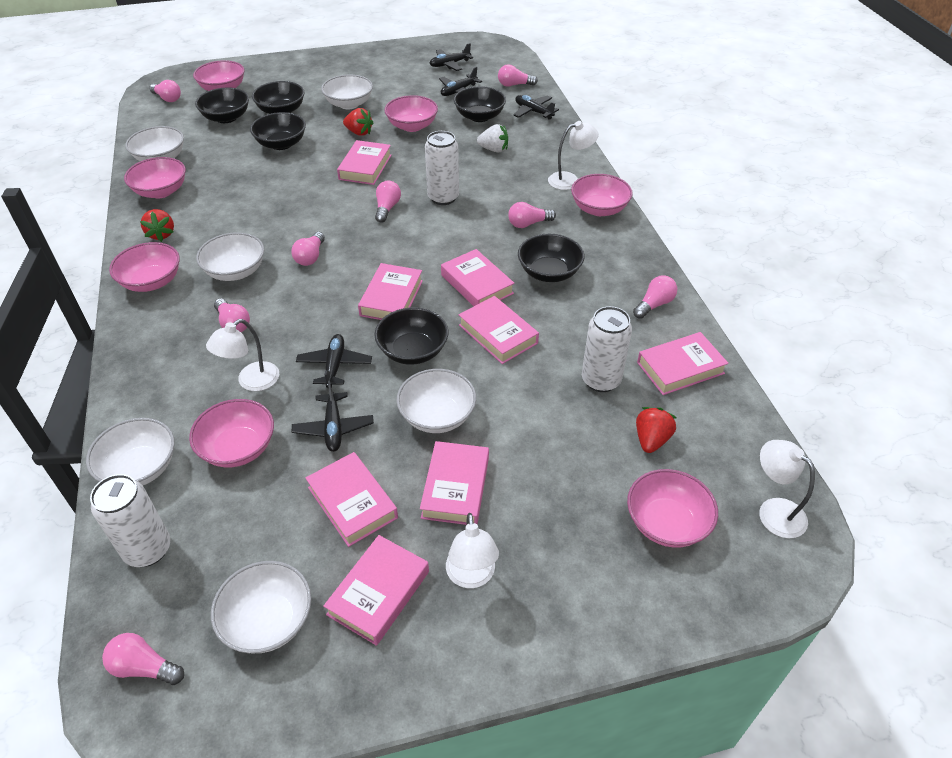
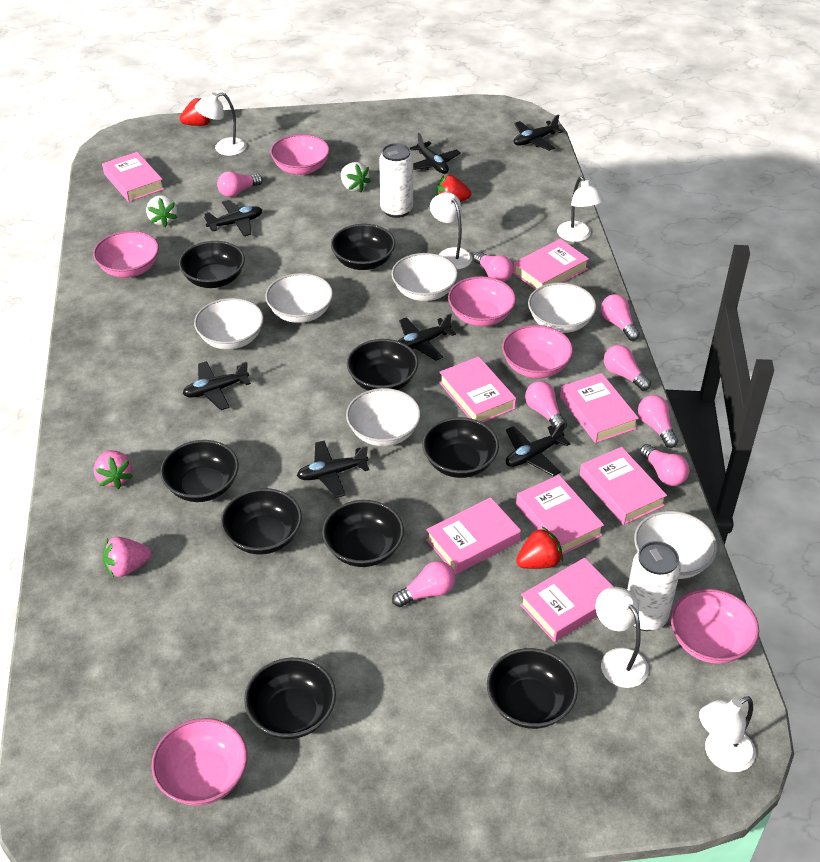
black bowl: [195,88,249,123] [250,112,306,150] [252,81,305,114] [374,307,449,365] [454,86,506,122] [518,234,585,282] = 6 -> [160,440,239,502] [179,241,245,288] [221,488,302,554] [244,658,336,739] [322,500,404,567] [331,224,395,270] [347,339,418,391] [422,417,499,478] [487,648,578,729] = 9
black plane: [292,381,374,452] [296,334,372,388] [429,43,473,71] [439,67,482,96] [514,95,559,120] = 5 -> [183,361,251,410] [204,200,262,236] [297,440,369,498] [398,313,456,361] [410,133,461,174] [506,422,571,476] [514,114,563,151] = 7
pink bowl: [109,242,180,292] [124,157,186,198] [189,399,274,467] [193,60,245,91] [385,95,438,132] [571,174,633,216] [627,469,718,548] = 7 -> [93,231,159,278] [152,718,247,806] [270,134,330,175] [448,276,516,326] [502,325,573,378] [671,589,759,664] = 6
pink strawberry: none = 0 -> [94,450,133,489] [103,537,151,578] = 2
white can: [90,474,170,567] [425,131,459,205] [582,306,632,392] = 3 -> [379,143,413,218] [627,541,681,631] = 2
white lamp: [206,319,279,391] [446,513,499,588] [548,121,599,190] [759,440,815,538] = 4 -> [195,92,247,156] [430,192,472,269] [557,177,604,242] [596,587,649,688] [699,696,756,772] = 5
white strawberry: [477,124,508,152] = 1 -> [146,195,178,227] [341,162,371,192] = 2

